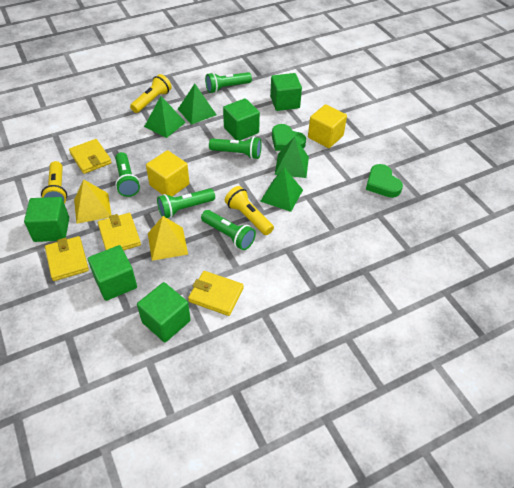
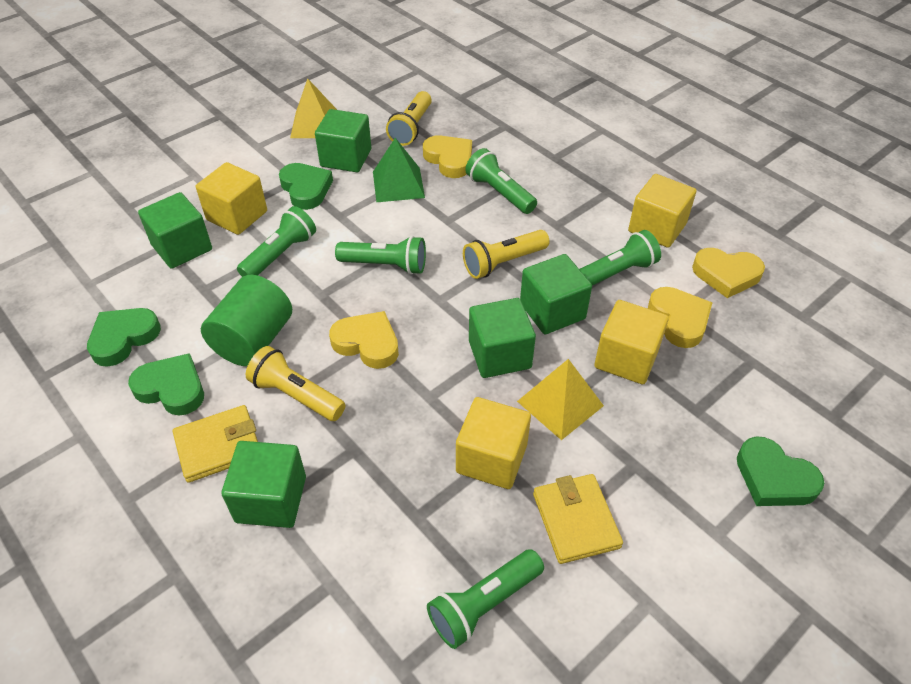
green cylinder: none = 0 -> [201,275,292,366] = 1
green heart: [272,124,306,151] [366,164,403,198] = 2 -> [87,308,161,367] [128,353,204,416] [279,163,333,210] [737,437,824,506] = 4
green pyramid: [144,96,186,138] [178,84,216,125] [260,167,303,212] [275,137,309,178] = 4 -> [373,138,425,202] = 1
yellow cube: [146,150,189,196] [308,104,347,148] = 2 -> [196,162,267,235] [456,397,531,489] [594,300,669,384] [628,174,696,248] = 4
yellow heart: none = 0 -> [329,311,399,369] [423,135,472,178] [648,287,712,348] [692,248,765,298] = 4
yellow wallet: [45,236,89,281] [69,139,112,174] [98,213,141,250] [188,271,244,316] = 4 -> [173,405,258,483] [533,474,623,564] = 2

